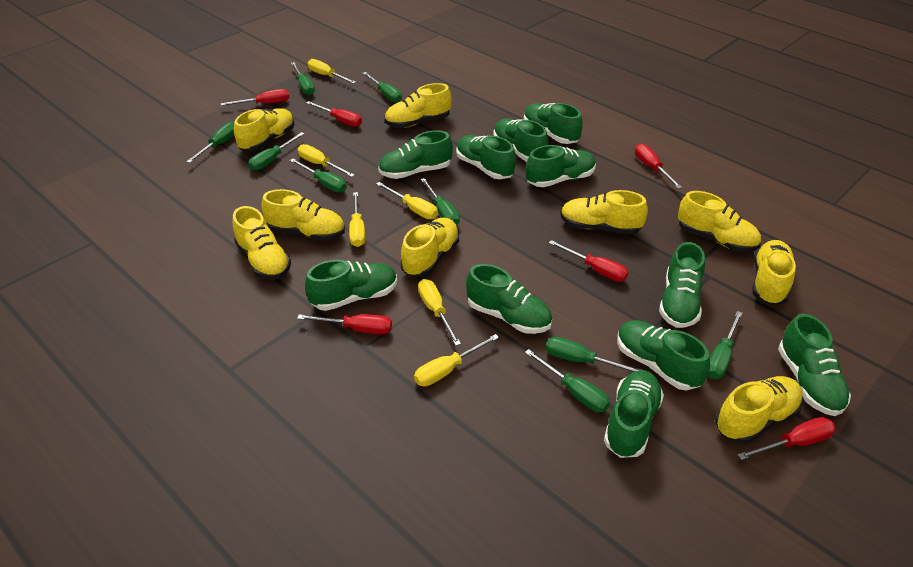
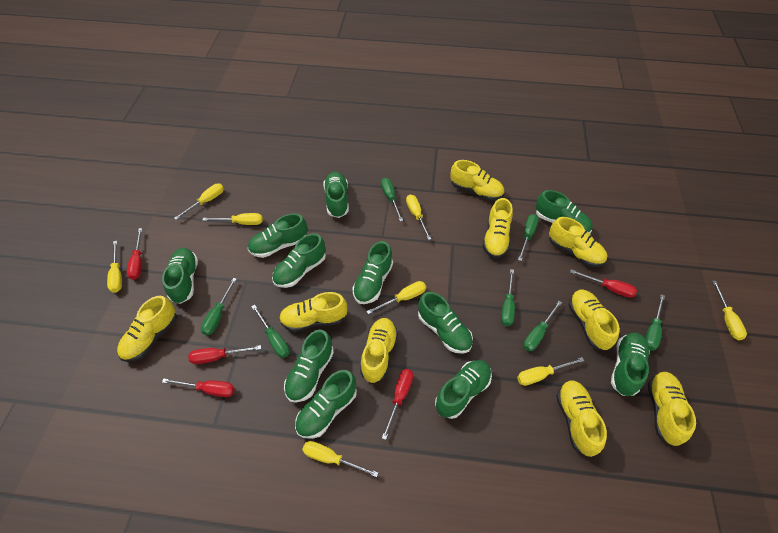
green screwdriver: [186,122,234,163] [248,132,305,171] [290,159,347,193] [291,62,315,95] [362,72,402,103] [421,178,460,225] [525,349,610,412] [546,337,645,372] [708,311,742,379] = 9 -> [201,278,237,335] [251,305,290,358] [381,178,403,221] [501,269,515,326] [518,214,539,261] [523,301,562,352] [645,294,665,351] = 7
red screwdriver: [221,89,290,106] [297,314,392,335] [306,101,362,127] [549,240,629,282] [635,144,682,189] [738,417,836,460] = 6 -> [127,228,142,280] [162,379,235,397] [188,345,261,364] [382,369,413,440] [570,269,637,298] = 5
yellow screwdriver: [298,144,355,177] [308,59,356,84] [349,192,365,247] [376,182,438,219] [414,334,499,386] [418,279,461,346] = 6 -> [107,241,122,293] [174,184,224,220] [202,213,263,225] [302,441,378,477] [366,281,426,314] [406,194,431,240] [517,357,584,386] [712,281,747,340] = 8

